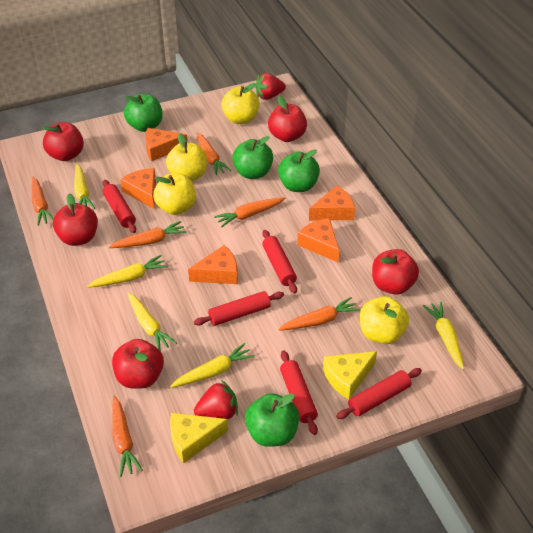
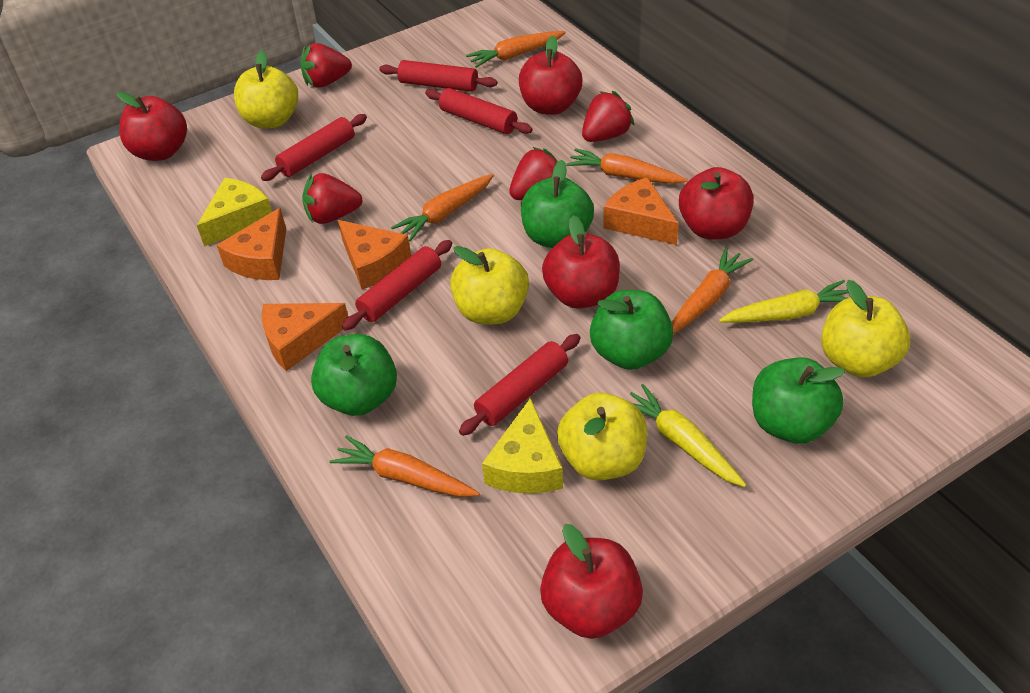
orange carrot: [32,177,54,226] [109,221,187,248] [112,396,143,477] [196,133,231,175] [214,197,285,227] [279,297,360,331] = 6 -> [329,435,480,497] [391,174,494,241] [466,31,566,68] [566,148,688,184] [672,248,753,334] = 5
orange cheese: [120,168,156,209] [145,128,188,161] [188,245,238,284] [297,218,339,262] [309,186,355,221] = 5 -> [217,208,286,280] [262,303,348,371] [338,220,411,289] [603,177,679,245] = 4
red strawberry: [194,380,238,419] [255,73,286,100] = 2 -> [301,43,352,88] [302,173,363,224] [509,147,558,200] [582,91,634,142] = 4
yellow carrot: [74,164,95,209] [87,255,168,288] [128,293,177,351] [170,343,255,388] [423,302,464,370] = 5 -> [630,384,746,487] [719,280,848,323] = 2

